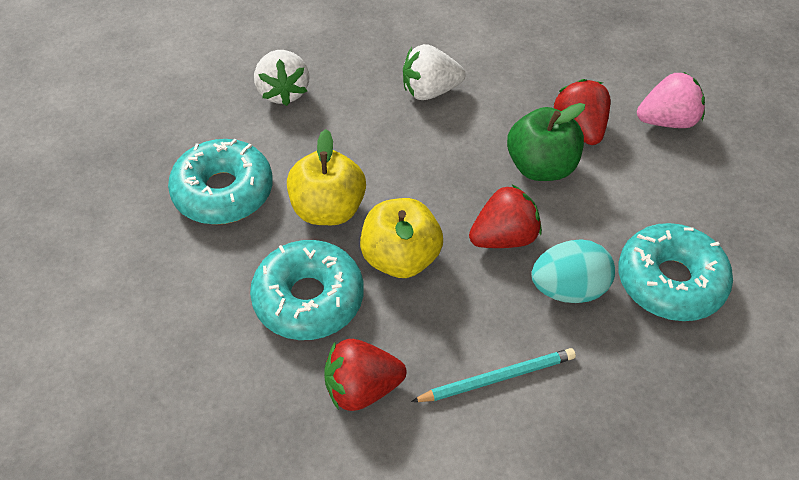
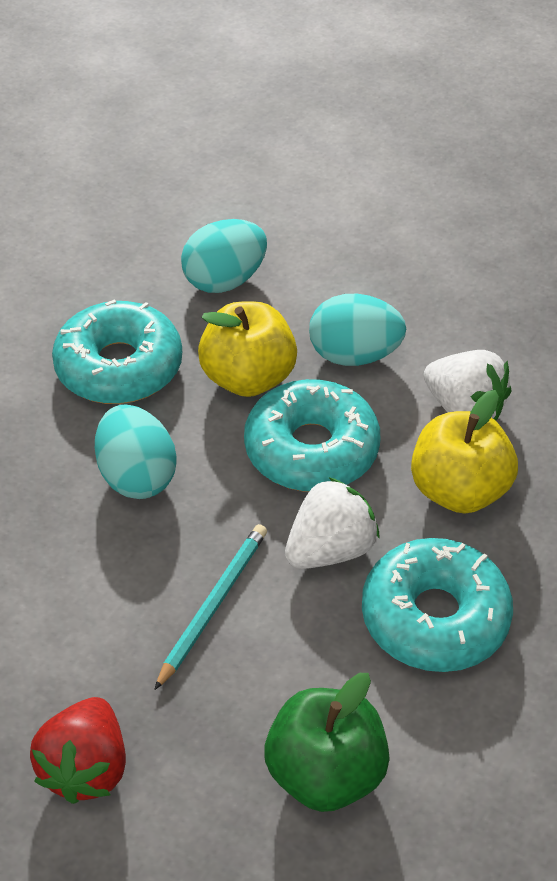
pink strawberry: [637,72,705,128] = 1 -> none = 0
red strawberry: [324,339,407,411] [469,185,542,248] [553,79,610,145] = 3 -> [30,697,126,804] = 1
turquoise egg: [531,239,615,303] = 1 -> [95,405,177,499] [181,219,267,293] [309,294,406,366] = 3

